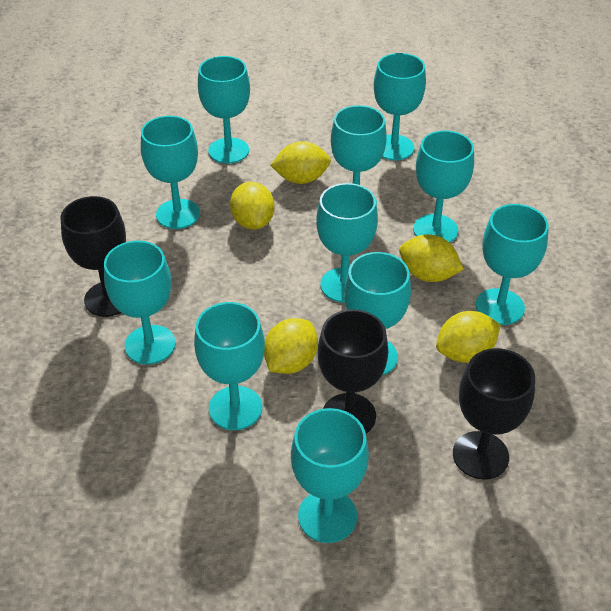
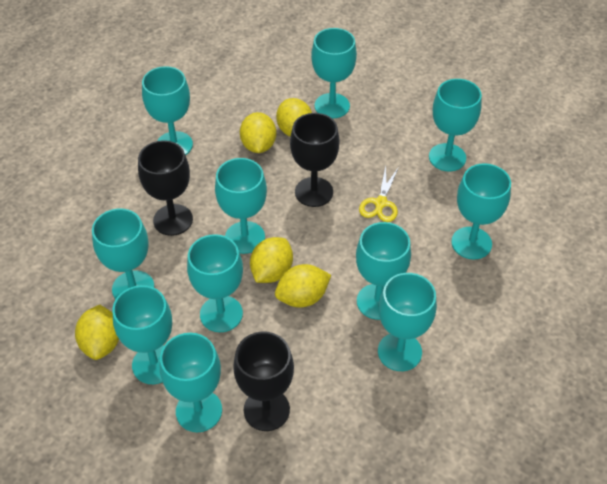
yellow scissors: none = 0 -> [359,166,399,222] = 1

